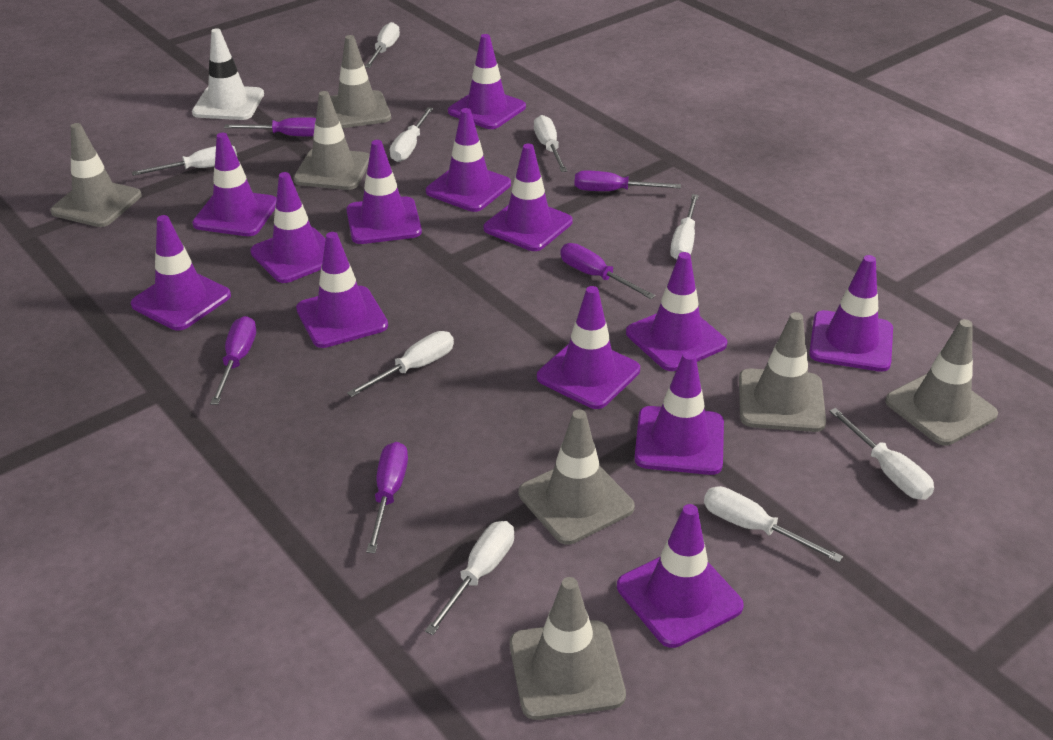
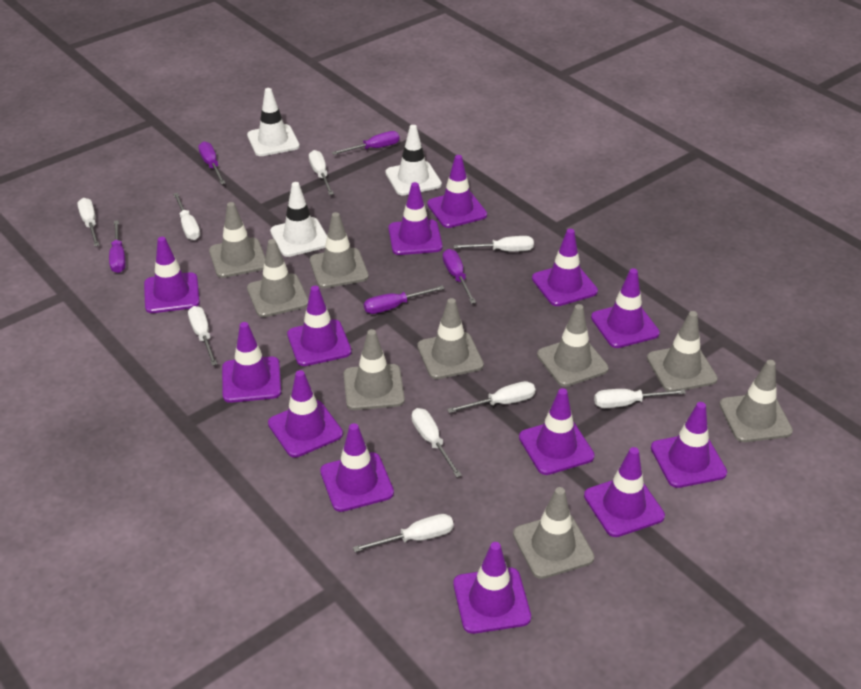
grey traffic cone: [50,123,141,227] [293,91,370,190] [330,35,391,128] [510,577,626,720] [519,409,635,545] [739,312,826,432] [885,319,998,446] = 7 -> [209,202,265,278] [247,239,309,317] [310,212,369,288] [343,329,405,410] [417,298,484,379] [513,487,594,579] [537,304,609,387] [647,311,718,391] [719,360,793,442] = 9
white traffic cone: [192,28,264,120] = 1 -> [247,88,300,156] [270,182,327,257] [385,125,442,196] = 3

